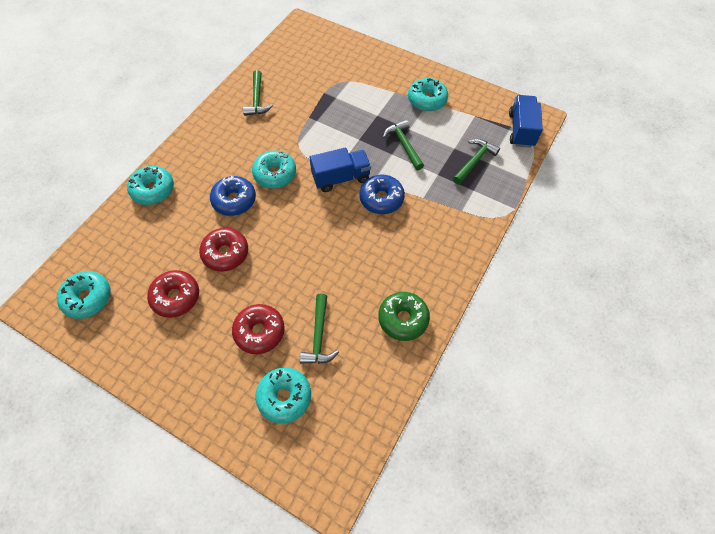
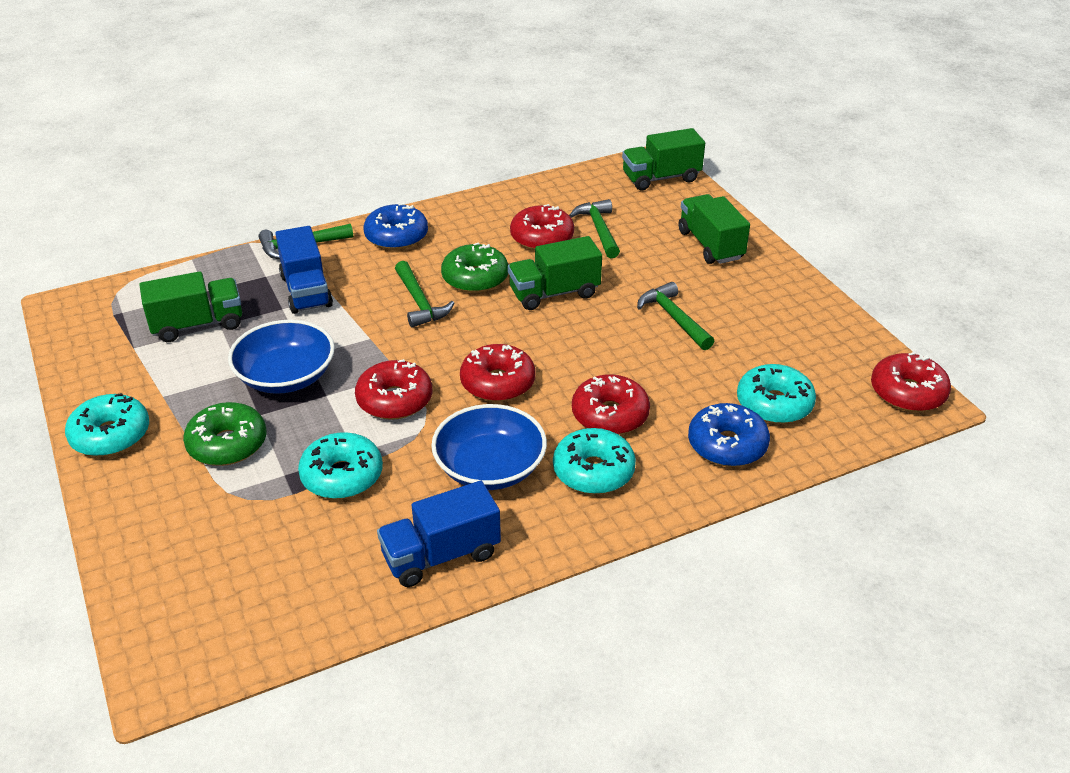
blue bowl: none = 0 -> [228,320,335,394] [431,404,547,490] = 2
green donut: [378,292,430,341] = 1 -> [183,402,266,466] [441,242,508,293] = 2
green truck: none = 0 -> [139,271,242,342] [508,236,602,310] [622,128,705,190] [679,194,750,264] = 4
red donut: [147,270,199,318] [199,228,248,272] [232,304,285,354] = 3 -> [355,359,432,420] [460,344,535,402] [510,204,574,250] [572,374,650,435] [871,352,951,412] = 5
turquoise donut: [57,271,111,319] [127,166,174,205] [252,150,296,188] [255,367,311,424] [408,78,448,111] = 5 -> [65,393,149,457] [298,432,383,499] [553,428,636,494] [737,364,816,424] = 4

